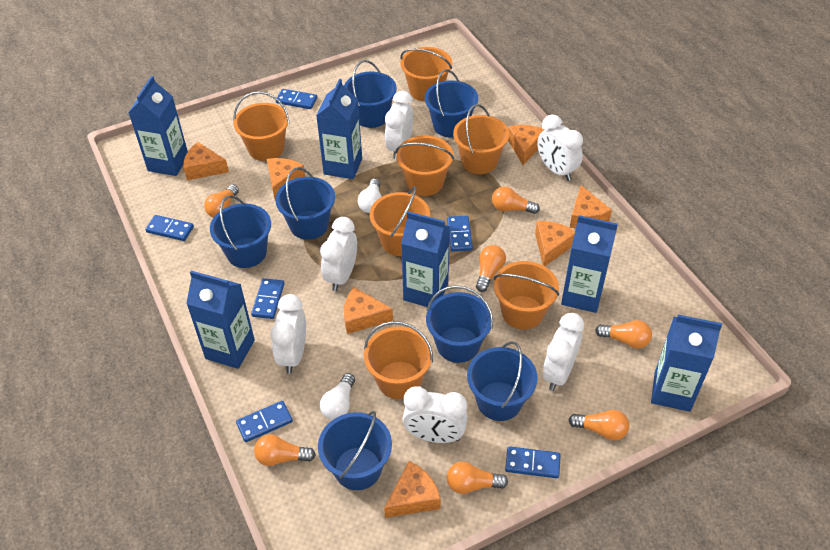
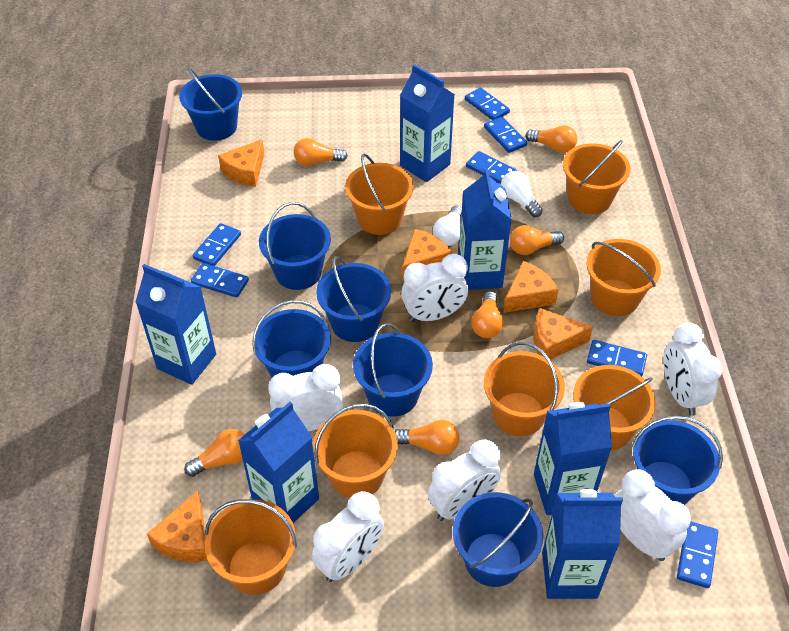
blue domino: [145,215,194,241] [236,401,293,442] [251,278,285,319] [276,89,317,109] [447,216,473,252] [505,446,561,478] = 6 -> [191,263,249,298] [193,223,241,266] [465,88,510,120] [466,151,517,184] [484,117,527,153] [587,340,647,376] [677,521,718,588] = 7
orange cheese: [183,142,229,180] [267,158,305,199] [344,287,393,334] [384,461,441,518] [508,125,545,165] [535,221,575,266] [570,185,612,229] = 7 -> [147,490,208,562] [218,139,264,187] [402,229,452,281] [503,261,558,313] [533,308,593,360] = 5
orange light bulb: [204,185,239,218] [254,434,316,466] [447,461,508,494] [476,245,506,292] [492,187,540,214] [568,410,629,441] [595,320,652,349] = 7 -> [184,429,245,477] [294,138,348,166] [395,420,460,455] [471,291,504,338] [510,225,564,255] [525,125,578,153] = 6

